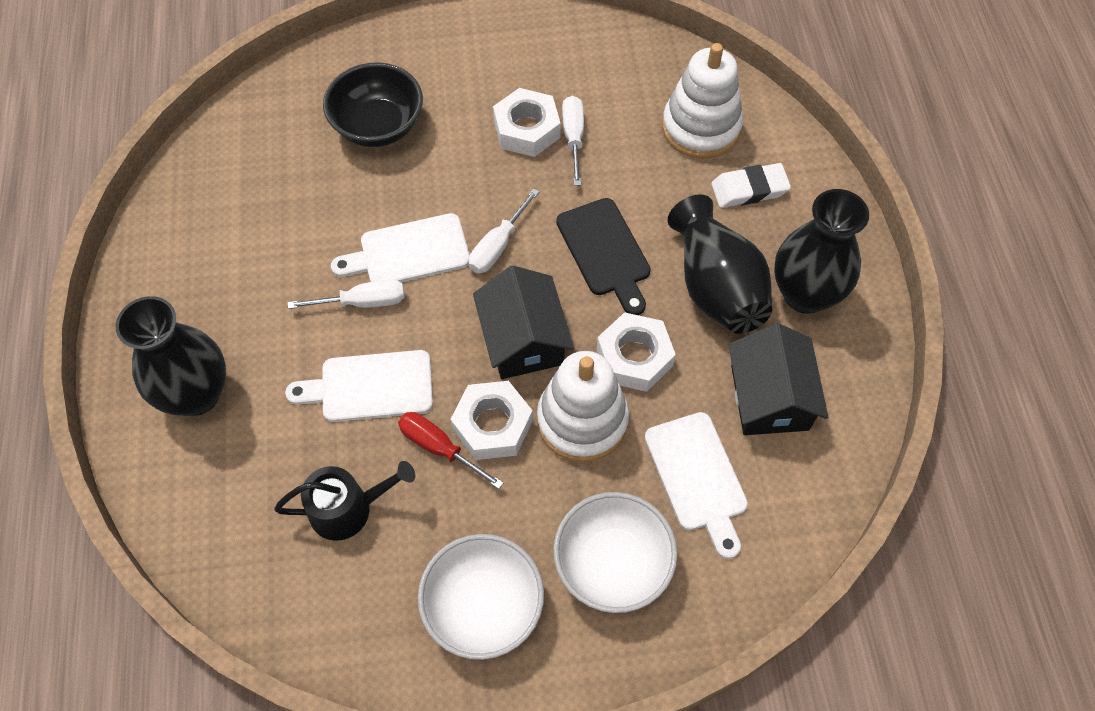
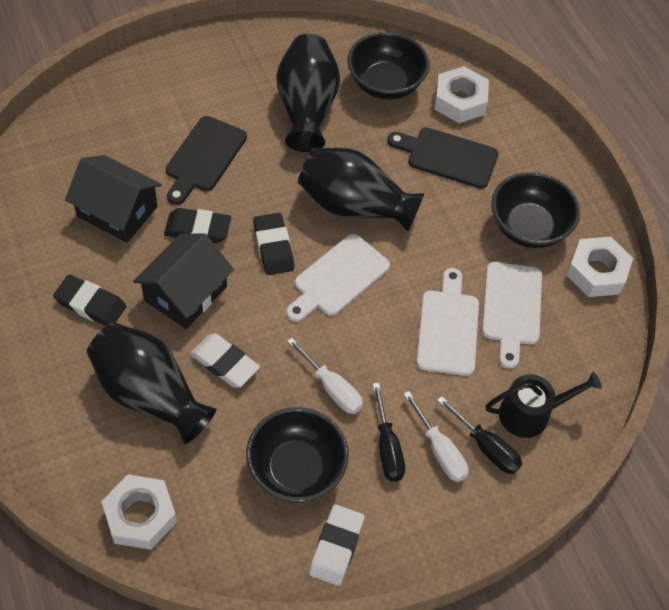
black bowl: [323,62,423,147] = 1 -> [246,407,349,502] [347,32,429,100] [491,172,580,248] = 3
black cutting board: [556,198,651,315] = 1 -> [166,116,247,205] [387,127,498,189] = 2
black eraser: none = 0 -> [53,274,126,326] [164,208,231,243] [253,213,294,275] = 3
black screwdriver: none = 0 -> [372,383,405,482] [437,396,522,474] = 2
red screwdriver: [398,412,504,489] = 1 -> none = 0
white bowl: [418,534,544,660] [553,492,678,613] = 2 -> none = 0
white eraser: [711,163,791,208] = 1 -> [190,334,260,387] [309,504,365,586] = 2
white screwdriver: [288,279,405,309] [469,188,539,273] [562,96,584,186] = 3 -> [287,338,363,414] [403,391,468,482] = 2
white stacking toy: [537,351,629,462] [662,43,743,159] = 2 -> none = 0

